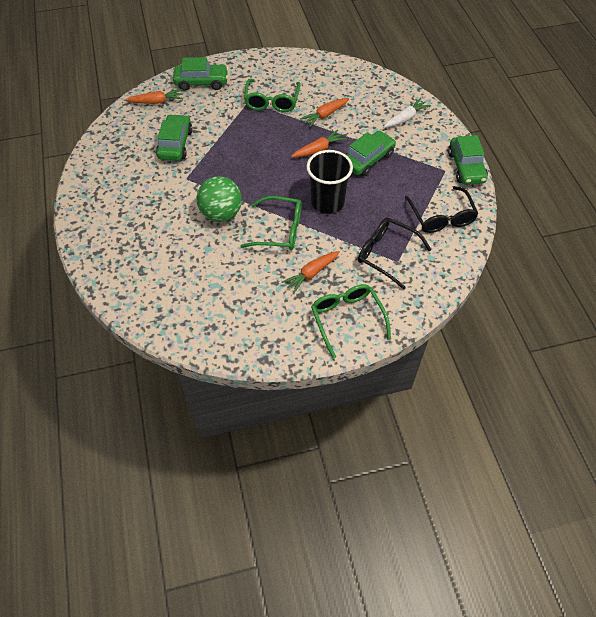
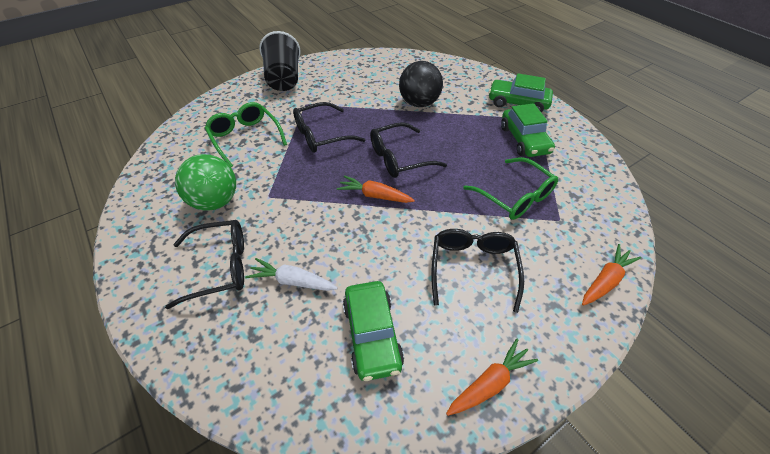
black ball: none = 0 -> [399,61,443,107] = 1
black glasses: [358,217,432,289] [405,186,478,233] = 2 -> [165,220,244,309] [293,102,366,153] [370,122,447,178] [431,229,524,313] = 4
green car: [156,114,193,161] [173,57,228,91] [345,130,396,176] [448,135,488,185] = 4 -> [343,281,404,381] [489,74,553,112] [501,103,555,157] = 3
green glasses: [241,196,302,250] [244,79,300,112] [311,284,391,359] = 3 -> [205,102,287,167] [463,157,558,220] = 2
orange carrot: [125,89,183,104] [282,251,340,294] [291,130,346,157] [300,98,349,127] = 4 -> [337,175,415,203] [446,339,538,416] [582,244,641,306] = 3

